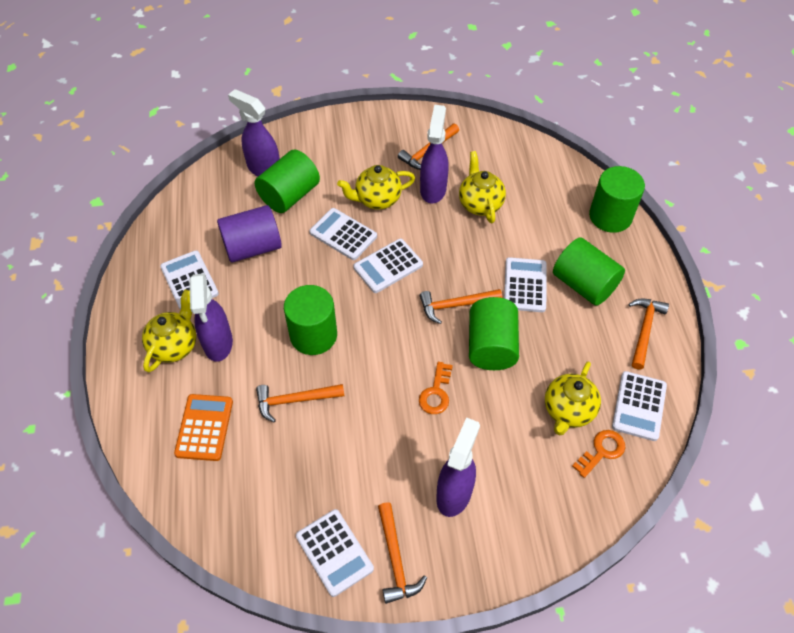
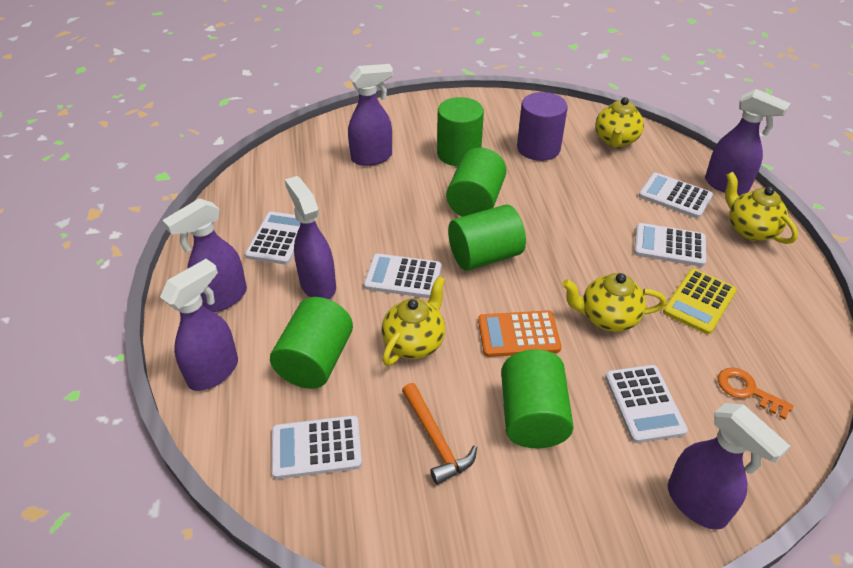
orange hammer: [256,384,344,422] [378,502,427,604] [398,124,459,170] [420,289,502,324] [628,298,669,370] = 5 -> [402,383,477,485] = 1
orange key: [419,362,453,414] [572,430,625,478] = 2 -> [718,368,794,419] = 1
purple spray bottle: [189,273,233,362] [228,89,280,176] [420,105,449,203] [436,417,480,517] = 4 -> [160,259,238,391] [162,198,247,312] [285,176,336,299] [348,64,393,166] [668,403,790,530] [705,89,791,195] = 6
yellow calculator: none = 0 -> [663,269,737,335] = 1

